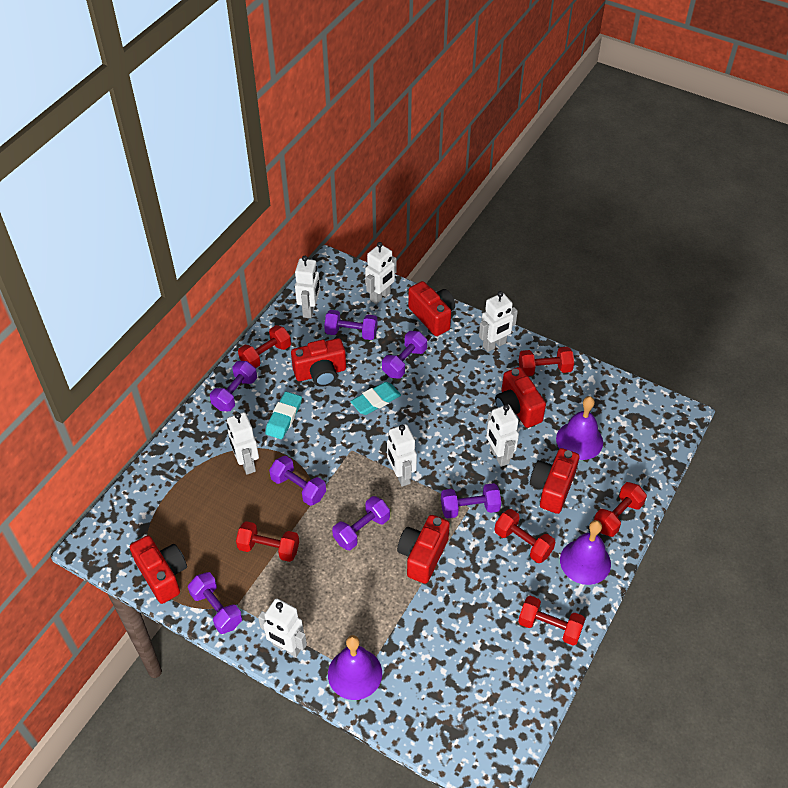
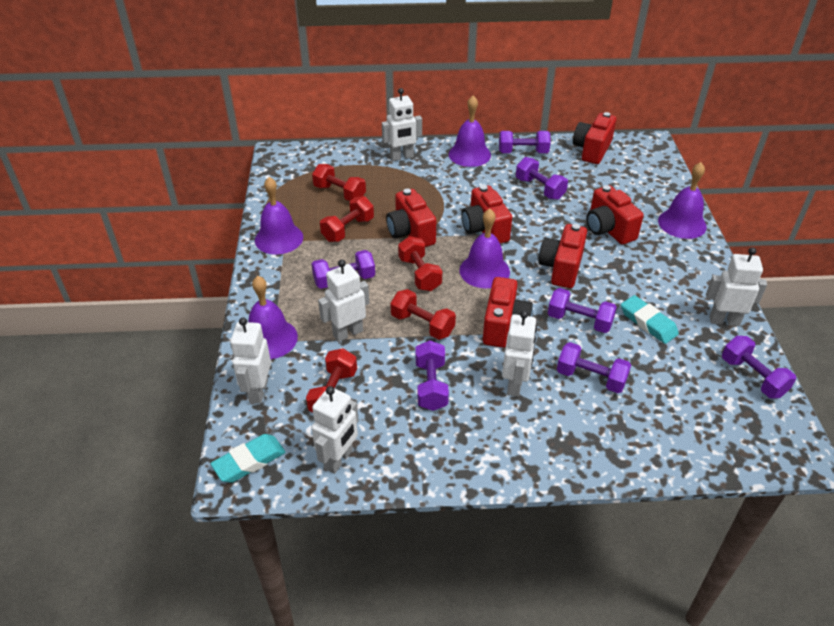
purple bell: [328,635,382,700] [556,396,603,460] [560,520,611,585] = 3 -> [248,276,298,359] [255,177,303,255] [449,96,491,167] [459,209,510,288] [658,162,707,239] = 5
red dumbbell: [236,521,299,562] [238,325,291,368] [495,509,555,563] [518,596,585,646] [519,347,574,376] [594,482,647,537] = 6 -> [306,348,357,413] [312,164,366,201] [320,196,374,242] [391,289,456,340] [398,236,442,291] = 5
white robot: [227,412,259,475] [258,598,307,657] [295,256,320,318] [365,242,397,304] [387,424,417,487] [479,291,518,352] [486,404,519,467] = 7 -> [230,318,271,404] [312,386,358,474] [318,260,369,342] [382,88,422,161] [502,311,537,397] [706,247,767,326] = 6

